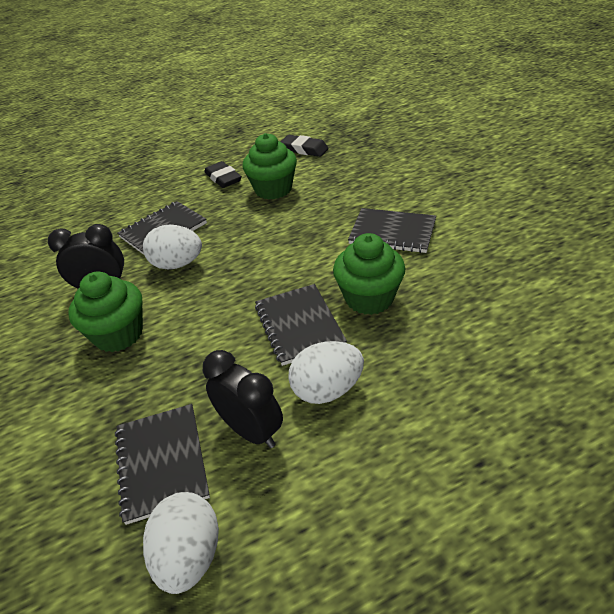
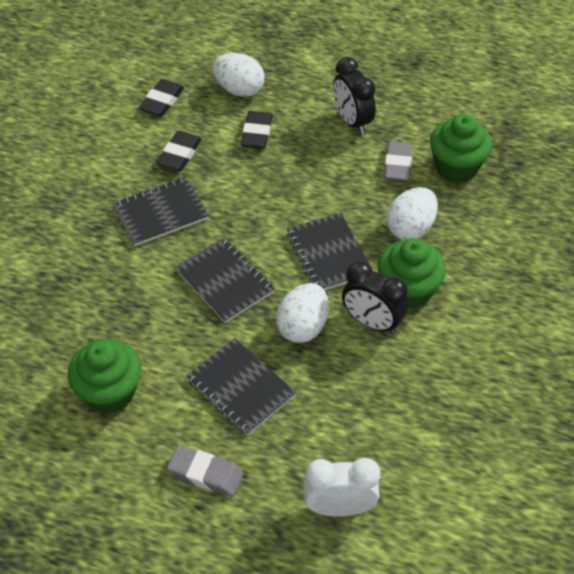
black eraser: [204,161,242,188] [280,135,329,157] = 2 -> [139,79,184,117] [157,131,202,171] [241,111,273,149] = 3
grey eraser: none = 0 -> [167,445,243,497] [384,142,412,181] = 2
white clock: none = 0 -> [304,458,381,517] = 1

